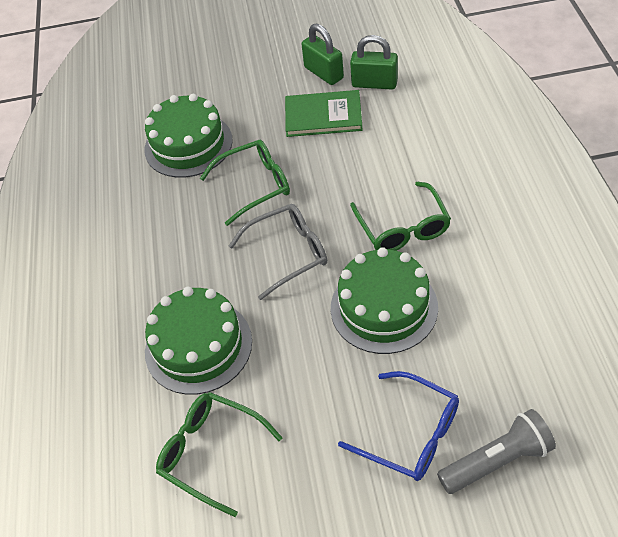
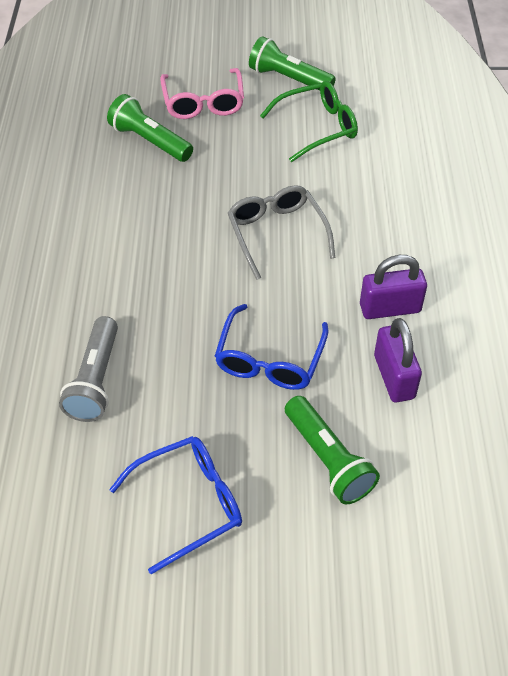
blue glasses: [338,371,459,481] = 1 -> [109,436,242,574] [215,304,328,390] = 2
green book: [285,90,363,137] = 1 -> none = 0
green cake: [144,94,233,178] [145,287,252,395] [331,247,438,354] = 3 -> none = 0
green flashlight: none = 0 -> [107,94,193,162] [249,36,336,91] [285,396,380,505] = 3
green glasses: [156,392,283,517] [200,140,290,226] [350,182,451,251] = 3 -> [260,81,358,162] = 1
green padlock: [302,24,344,85] [350,35,398,89] = 2 -> none = 0
pink glasses: none = 0 -> [160,68,244,119] = 1
purple padlock: none = 0 -> [360,255,427,319] [374,318,422,403] = 2

